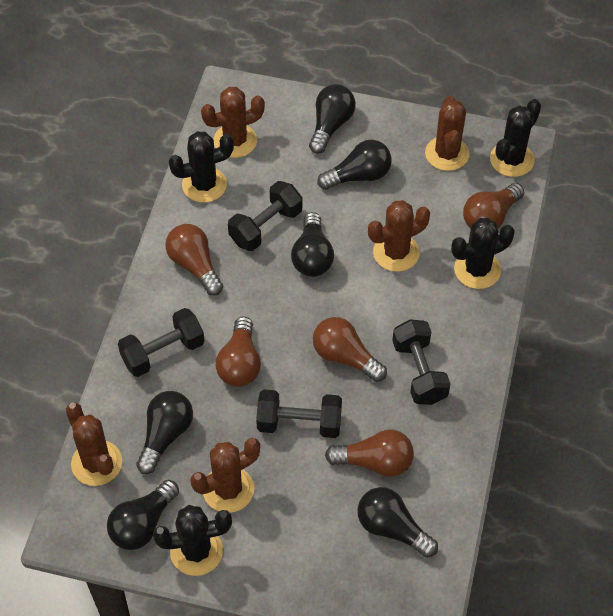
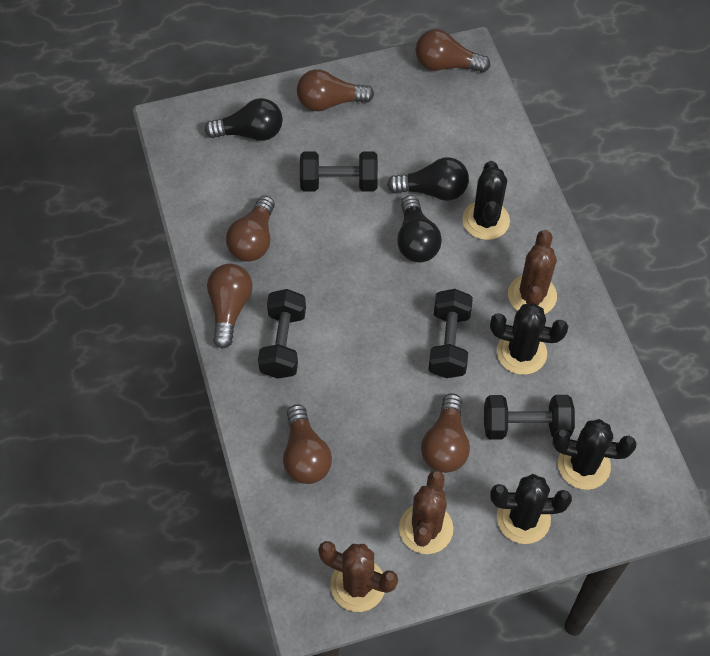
black light bulb: [107,480,179,550] [136,391,193,474] [291,212,334,277] [309,84,356,154] [317,140,392,190] [357,487,438,558] = 6 -> [205,98,283,141] [387,157,469,201] [397,195,442,263] = 3
brown cactus: [66,402,122,486] [190,438,260,513] [201,87,265,158] [368,200,430,272] [425,96,469,171] = 5 -> [318,541,398,612] [399,470,453,554] [508,230,557,314] = 3
brown light bulb: [165,224,223,295] [215,316,261,387] [313,317,387,382] [325,430,414,477] [463,183,524,229] = 5 -> [207,264,252,349] [226,196,275,262] [283,404,332,484] [297,69,374,111] [415,29,490,73] [421,393,470,473] = 6

